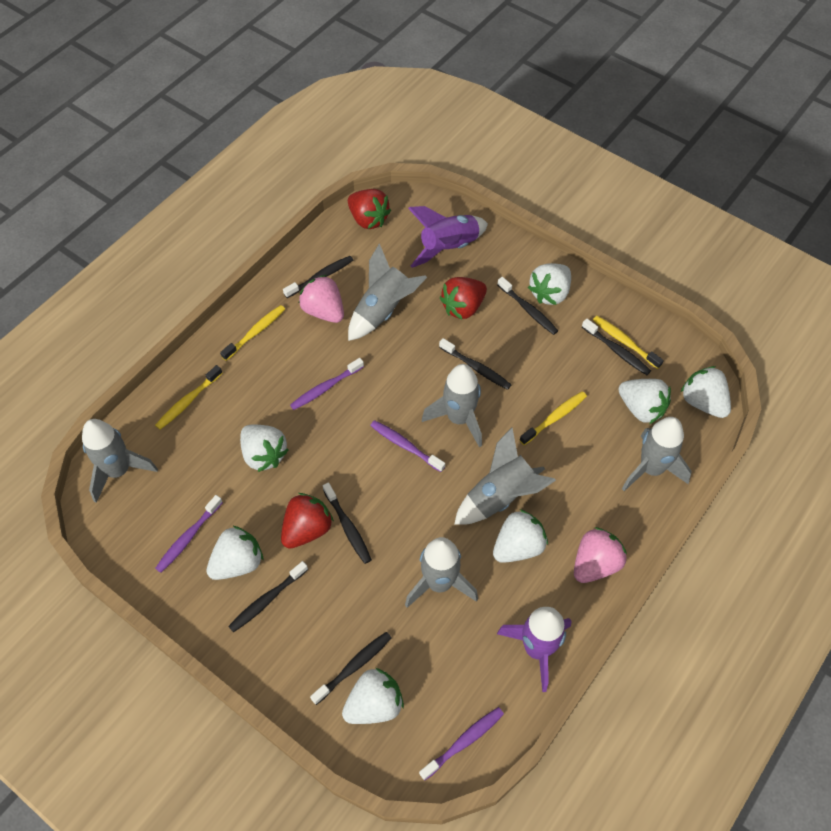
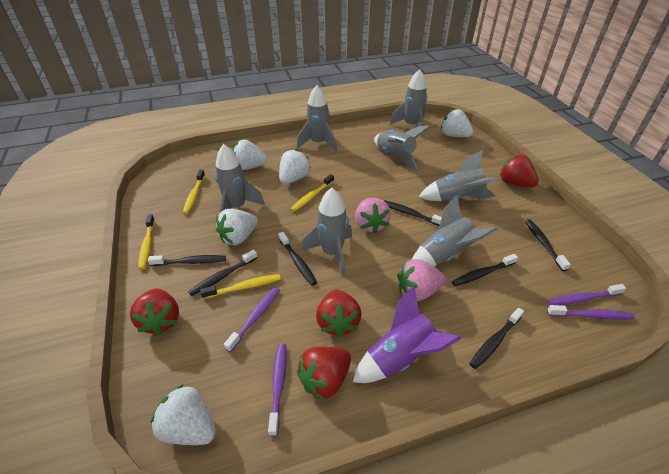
grey rocket: [82,419,158,503] [348,243,427,341] [405,537,478,608] [422,364,482,447] [454,427,556,525] [622,417,692,491] = 6 -> [215,144,265,212] [296,85,337,152] [302,188,352,276] [374,126,431,170] [390,69,427,137] [412,196,497,267] [419,150,498,201] = 7
purple rocket: [408,206,488,268] [497,607,572,692] = 2 -> [353,285,461,383] = 1
red strawberry: [281,493,334,549] [348,189,391,229] [440,277,487,319] = 3 -> [130,289,179,335] [297,347,351,400] [316,290,362,338] [500,154,539,187] = 4
white strawberry: [206,525,264,580] [240,424,289,472] [342,668,404,724] [493,509,548,563] [528,263,571,305] [618,379,671,424] [681,366,731,418] = 7 -> [150,384,216,445] [216,209,258,245] [232,139,268,170] [279,149,311,184] [441,109,473,137] = 5

